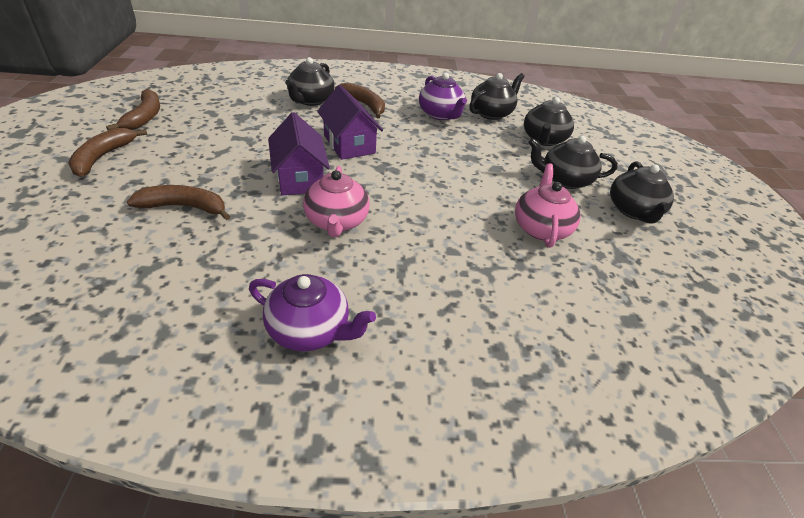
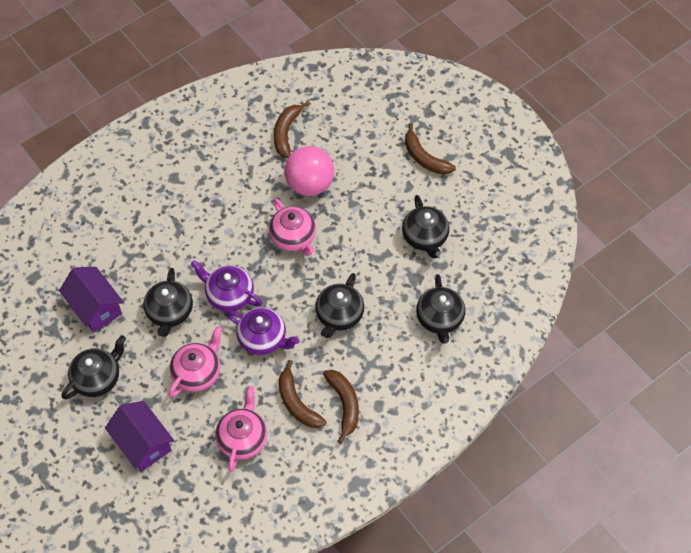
pink ball: none = 0 -> [285,146,334,196] = 1
pink teapot: [303,166,370,237] [515,163,580,248] = 2 -> [169,326,222,397] [215,386,267,471] [269,198,316,256] = 3

